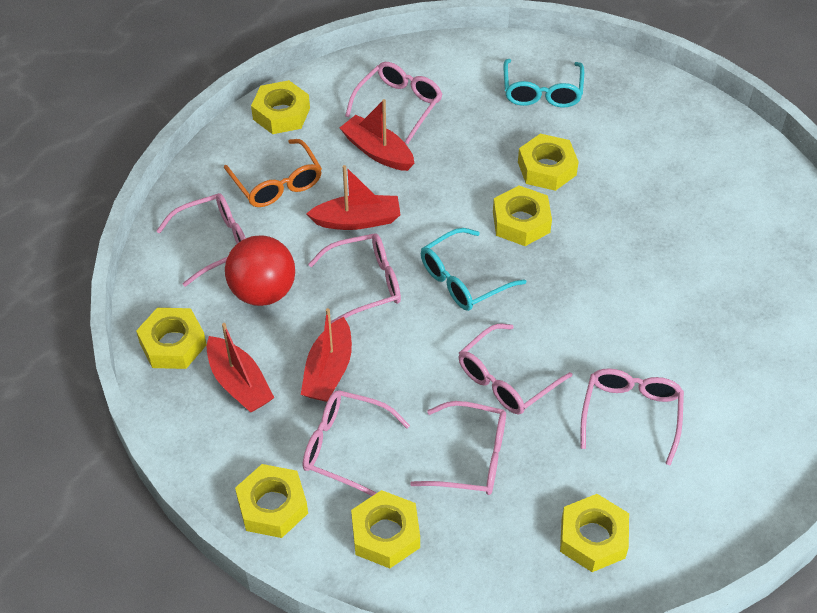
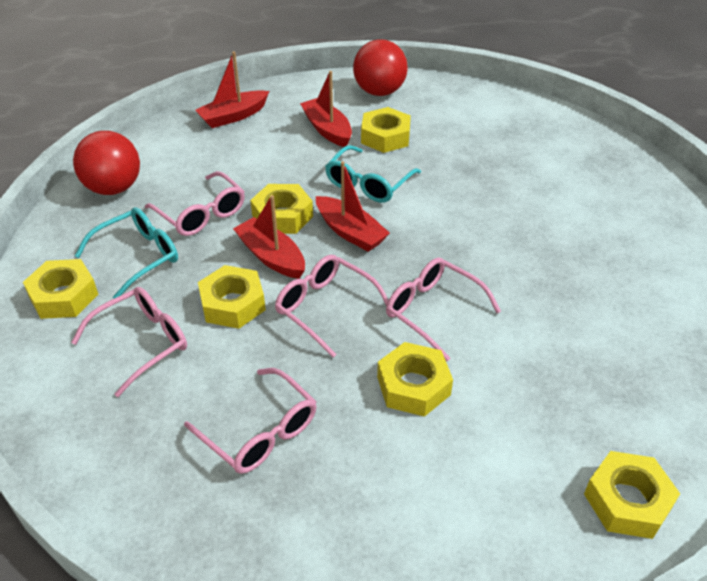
orange glasses: [224,139,322,207] = 1 -> none = 0
pink glasses: [156,193,246,287] [303,390,410,496] [308,233,401,324] [345,62,443,144] [410,401,506,495] [459,324,572,415] [581,368,684,466] = 7 -> [71,287,187,397] [145,171,245,236] [184,368,317,474] [275,255,389,358] [386,257,501,361] = 5
red ball: [225,235,295,306] = 1 -> [73,131,140,195] [353,40,408,96] = 2
yellow nut: [136,308,207,369] [235,464,308,538] [251,80,310,134] [351,490,420,568] [493,185,552,246] [518,134,579,191] [560,494,629,572] = 7 -> [23,259,99,319] [198,265,266,329] [250,184,313,234] [361,107,411,153] [377,342,453,417] [584,451,680,539] = 6

